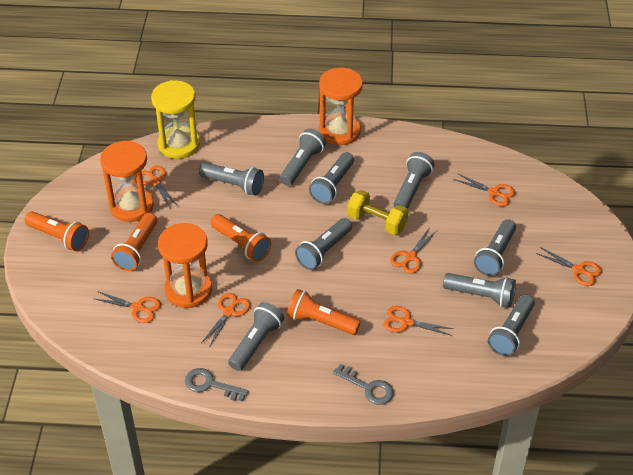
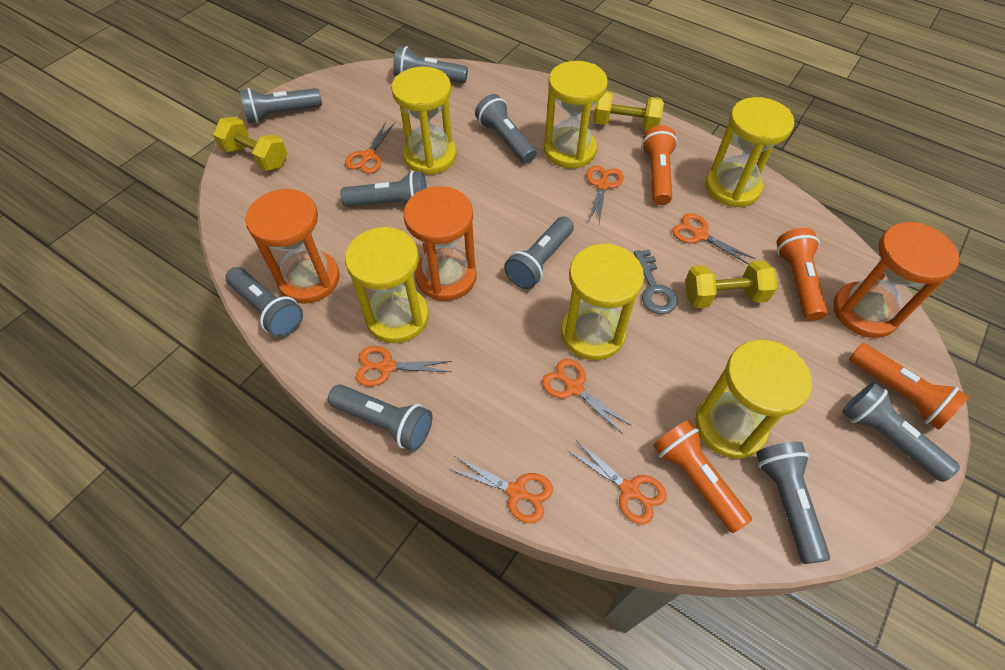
grey key: [185,368,249,402] [333,364,394,405] = 2 -> [634,250,678,314] = 1
yellow dumbbell: [347,190,408,235] = 1 -> [213,117,287,171] [593,91,664,131] [685,260,777,308] = 3
yellow hourglass: [151,80,200,159] = 1 -> [345,227,429,343] [391,67,457,175] [544,61,608,168] [561,243,644,360] [695,340,812,459] [705,97,794,207] = 6

